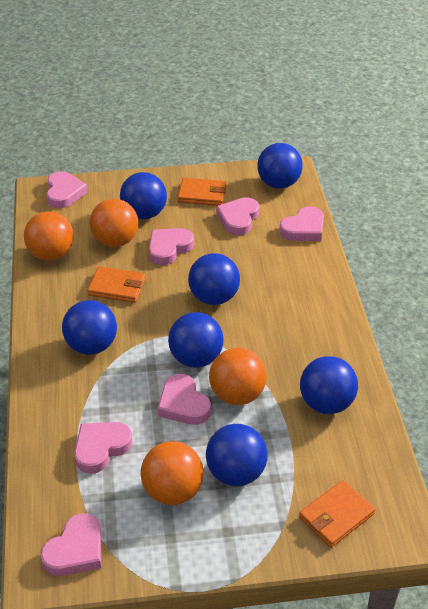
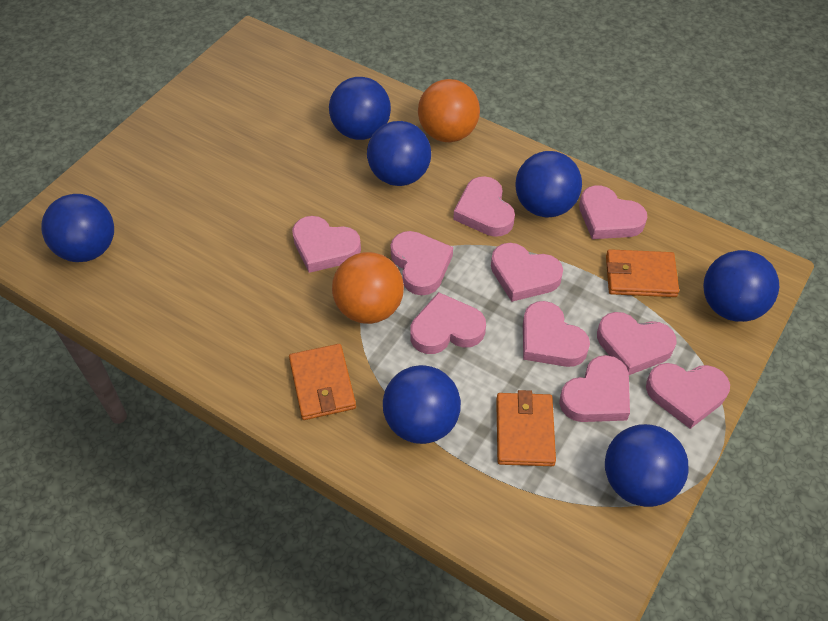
orange ball: [24,211,74,261] [90,199,138,247] [141,441,204,505] [209,348,267,405] = 4 -> [332,252,404,324] [418,79,480,142] = 2
pink heart: [41,513,101,576] [47,171,88,208] [74,422,133,474] [149,228,194,265] [158,374,211,425] [216,197,260,236] [279,206,324,241] = 7 -> [292,216,361,273] [391,231,453,295] [410,292,486,354] [453,176,515,237] [491,243,563,302] [523,301,590,367] [559,355,630,422] [579,185,647,239] [597,312,677,375] [646,363,730,429] = 10

